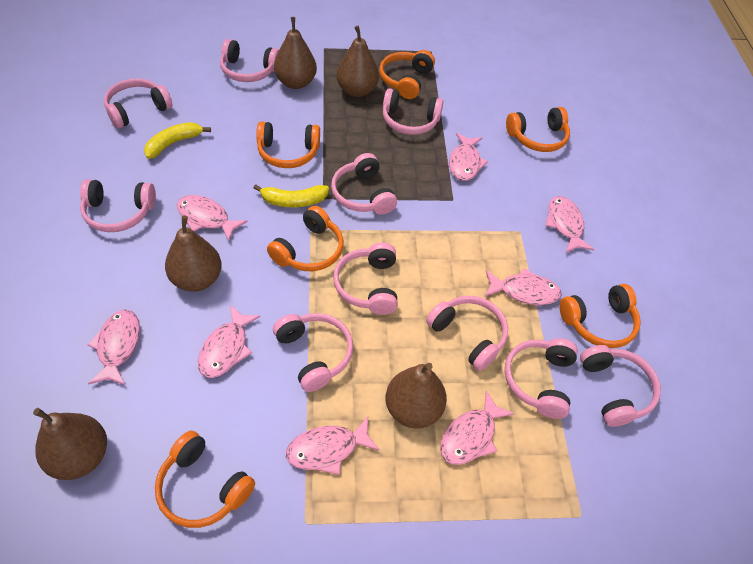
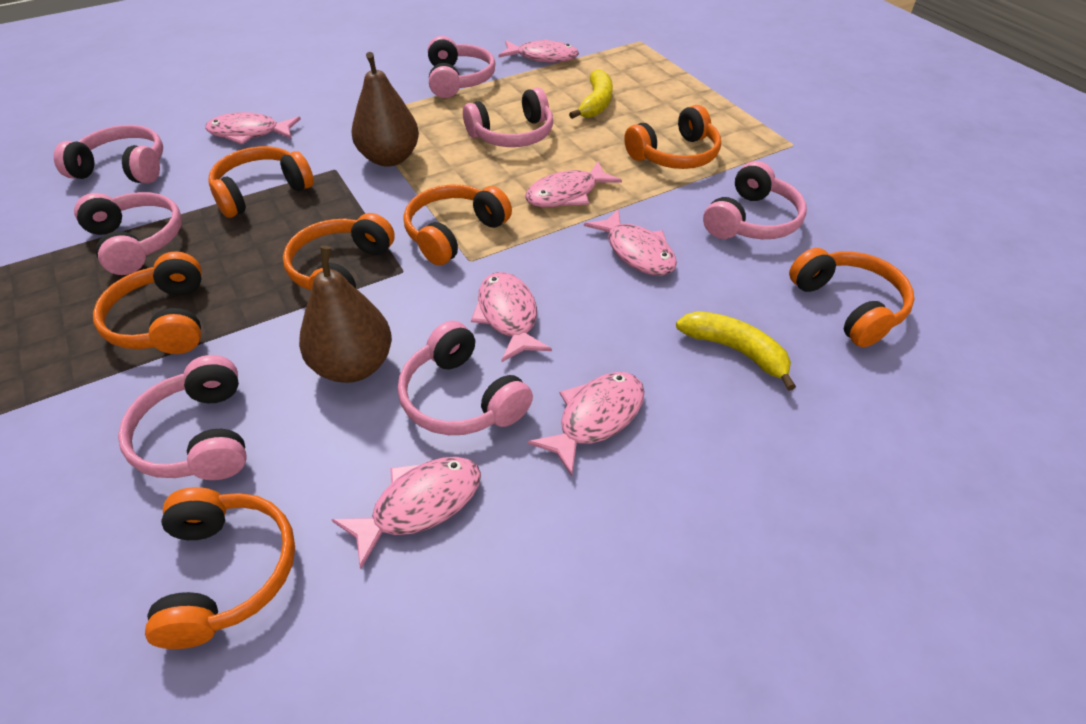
brown pear: [33,408,107,480] [165,216,222,292] [274,17,317,89] [336,26,379,97] [385,363,447,429] = 5 -> [299,245,392,383] [352,52,419,167] = 2
orange headphones: [155,431,255,528] [256,122,320,168] [267,206,344,271] [379,50,435,99] [506,107,570,152] [559,284,641,348] = 6 -> [93,252,202,354] [145,487,295,649] [208,146,314,218] [283,213,395,291] [404,184,512,265] [624,105,721,169] [789,248,915,347] = 7
pink fish: [87,310,140,385] [177,195,248,241] [198,305,261,378] [286,417,380,475] [440,390,515,465] [449,133,488,181] [485,268,562,305] [545,196,594,253] = 8 -> [205,112,301,144] [332,457,481,569] [471,272,552,362] [498,39,579,63] [525,161,622,207] [528,372,645,476] [584,209,677,276] = 7
pink headphones: [80,179,156,232] [104,78,173,128] [220,39,279,82] [273,313,353,392] [331,153,397,215] [333,242,398,315] [383,88,444,135] [426,296,508,371] [505,338,578,419] [580,345,661,427] = 10 -> [54,125,163,184] [74,192,182,275] [118,355,247,480] [398,321,533,435] [428,36,496,98] [463,87,553,147] [703,161,807,239] = 7

